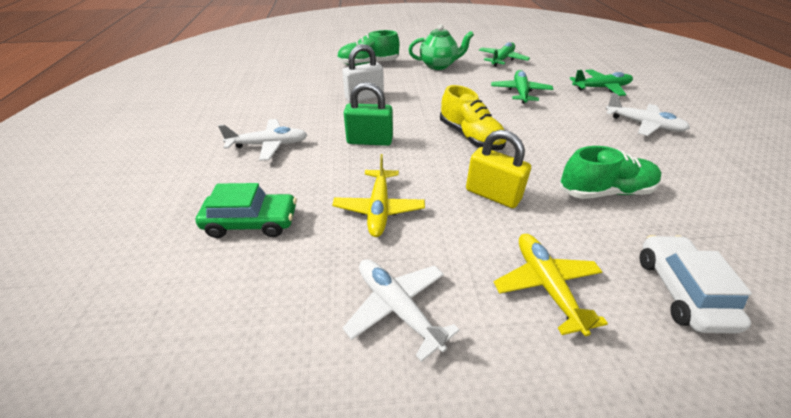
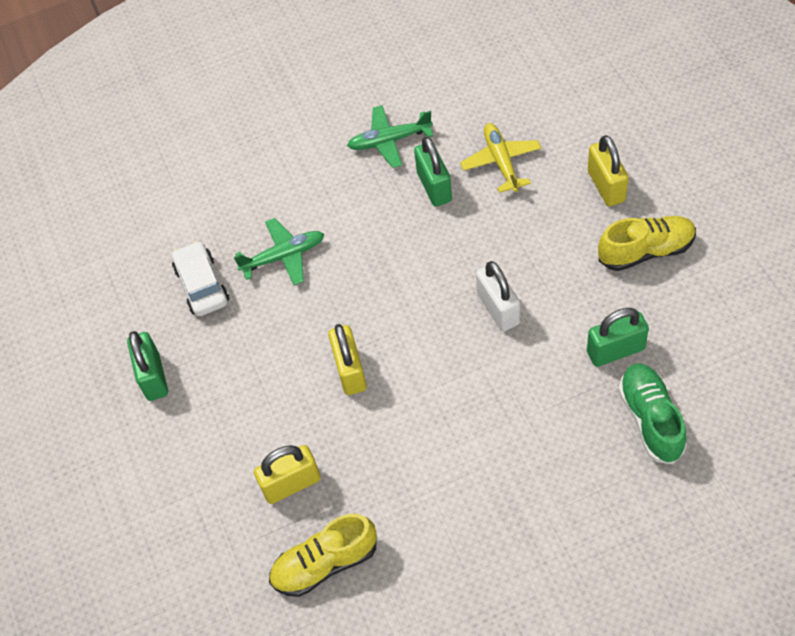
green car: [195,183,297,238] = 1 -> none = 0
green padlock: [344,82,393,146] = 1 -> [127,331,168,401] [414,137,452,206] [587,308,649,367] = 3
green plane: [479,42,530,67] [491,70,554,104] [569,69,633,96] = 3 -> [234,218,324,285] [347,105,433,168] = 2
green shoe: [337,30,399,66] [560,146,661,199] = 2 -> [618,363,687,464] = 1
green teapot: [409,24,474,70] = 1 -> none = 0
white plane: [218,119,308,161] [343,259,460,362] [605,93,690,136] = 3 -> none = 0
yellow padlock: [466,130,531,208] = 1 -> [254,445,321,504] [328,324,367,395] [588,135,629,206] = 3
yellow plane: [332,154,425,237] [494,234,608,336] = 2 -> [460,123,542,193] = 1
yellow shoe: [440,85,506,150] = 1 -> [269,514,377,597] [598,216,696,271] = 2

